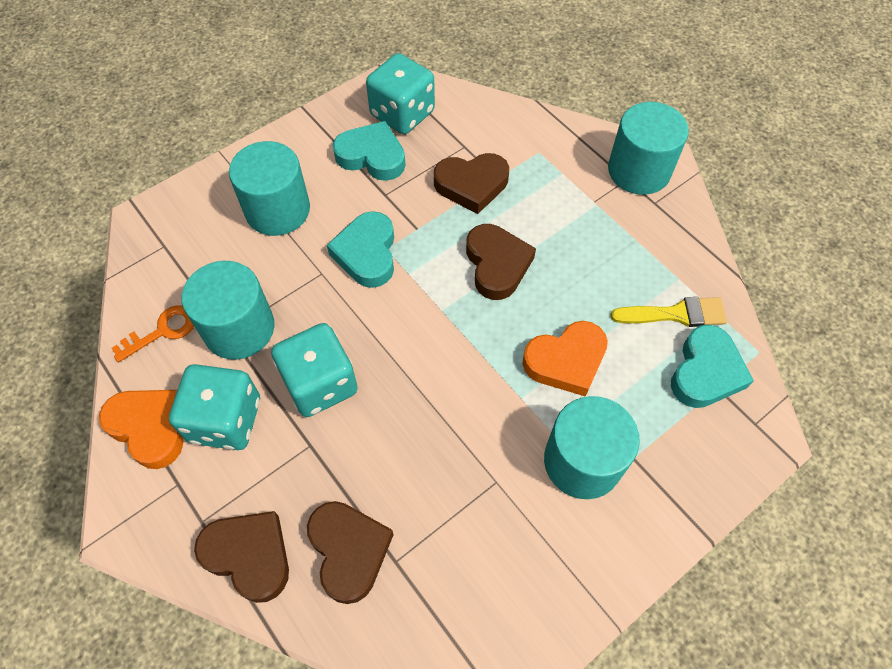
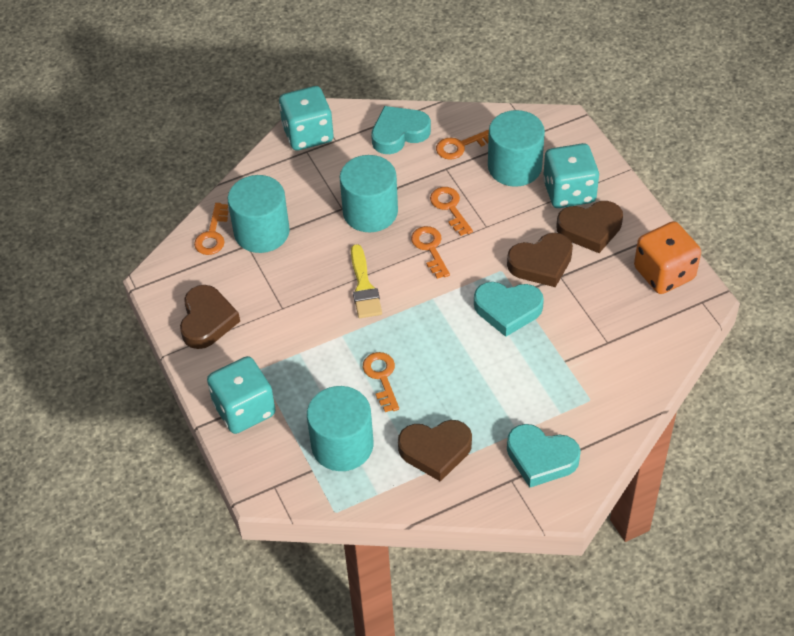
orange dice: none = 0 -> [634,221,701,294] = 1
orange heart: [99,390,183,469] [522,321,608,397] = 2 -> none = 0
orange key: [111,305,194,362] = 1 -> [194,203,228,255] [363,352,399,412] [411,226,450,279] [430,187,473,236] [436,130,489,160] = 5

